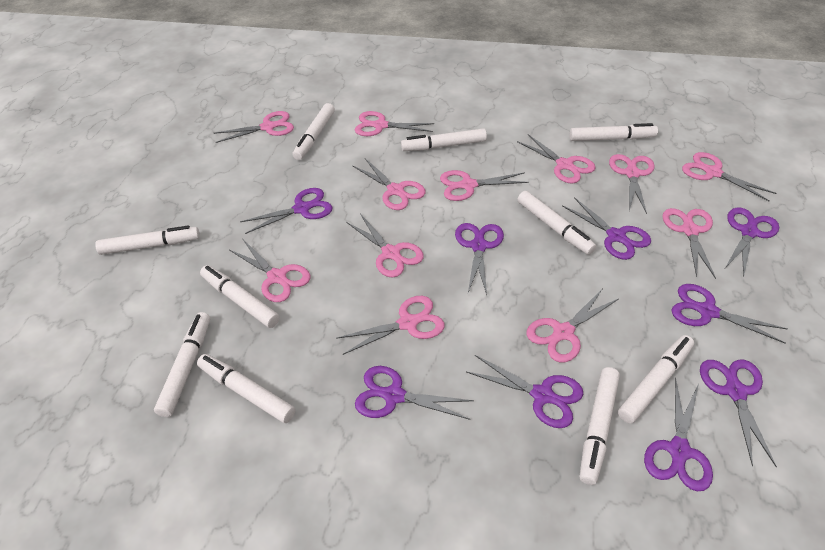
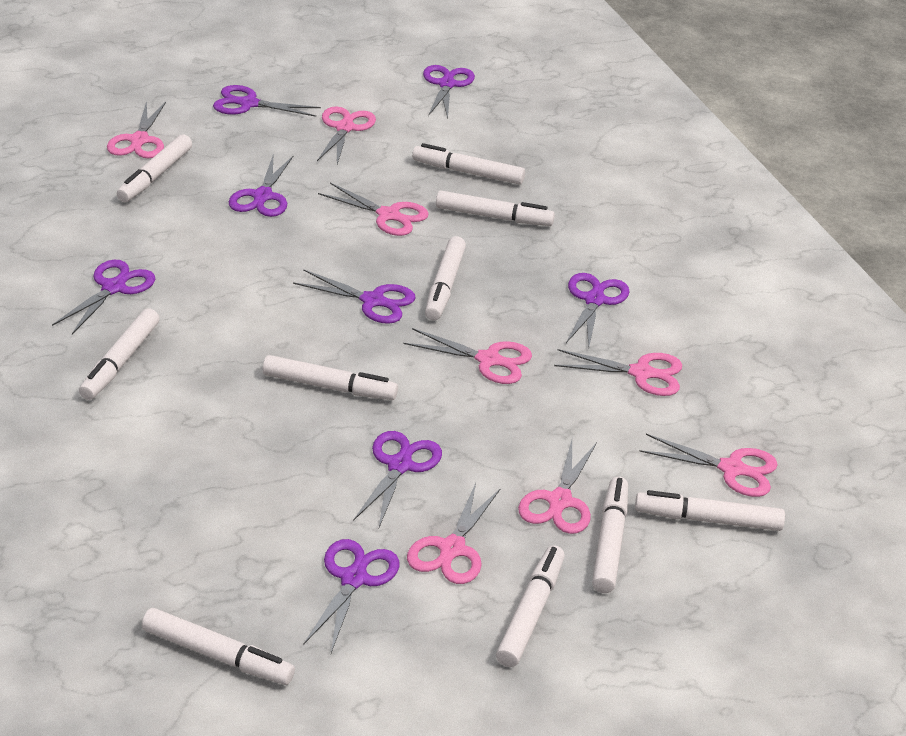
pink scissors: [214,111,294,143] [229,240,310,302] [336,296,445,355] [346,214,424,277] [352,158,426,210] [355,111,435,136] [440,170,529,201] [517,134,595,184] [526,290,618,362] [609,154,655,214] [662,208,716,279] [682,152,776,202] = 12 -> [107,101,166,158] [317,106,376,164] [318,183,429,236] [404,328,532,384] [407,483,501,584] [518,440,597,534] [554,349,682,396] [639,434,778,497] = 8
purple scissors: [240,188,332,234] [355,366,474,420] [455,223,504,295] [467,355,583,428] [562,197,651,260] [644,377,713,491] [671,284,787,344] [700,360,777,467] [725,207,779,278] = 9 -> [52,260,155,334] [213,85,321,117] [229,156,293,217] [293,269,415,324] [303,539,400,653] [353,431,442,527] [423,65,475,119] [566,273,630,348] = 8

